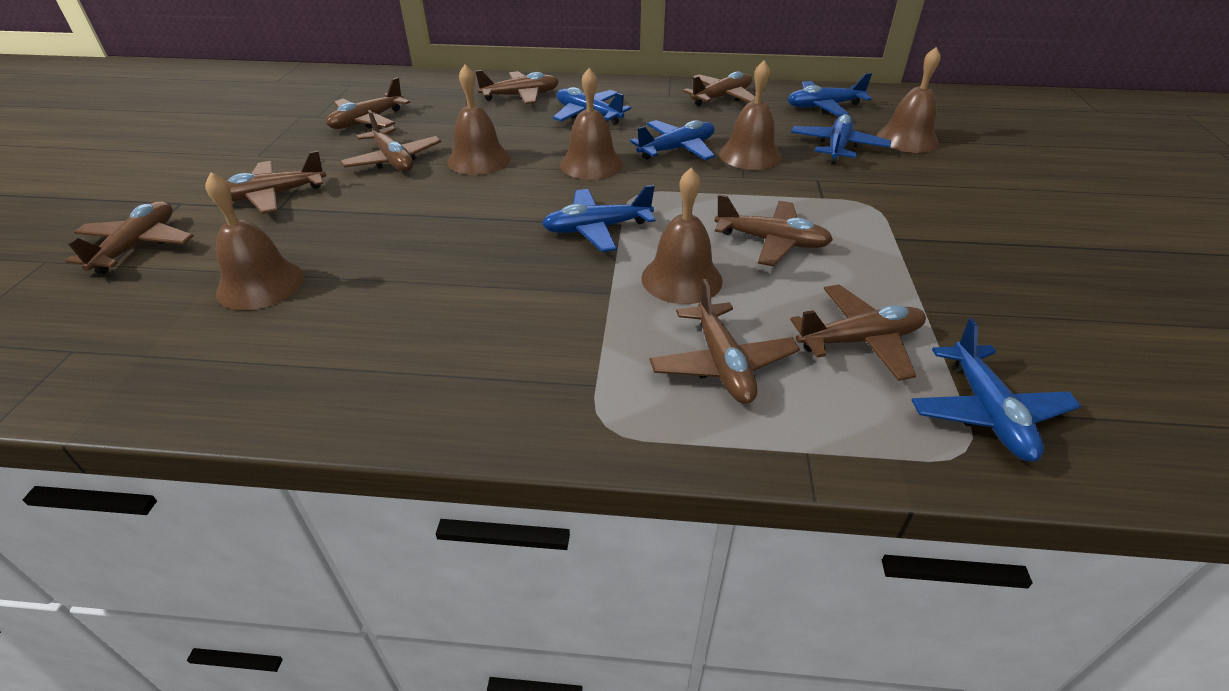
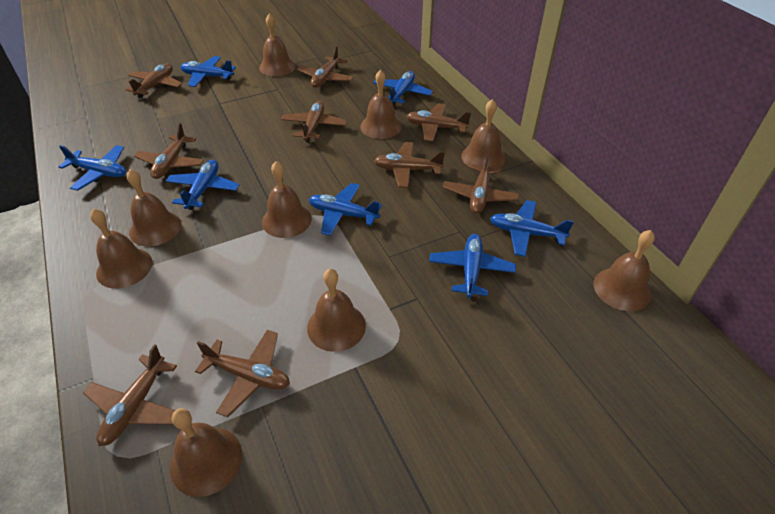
blue plane: [542,185,656,252] [553,87,631,125] [630,120,715,160] [788,73,872,116] [791,114,891,164] [911,318,1081,461] = 6 -> [59,145,126,191] [166,160,240,210] [180,56,236,87] [309,183,382,236] [373,71,433,106] [429,234,516,298] [490,200,574,257] = 7
brown bell: [205,172,304,310] [447,64,511,175] [560,68,623,180] [641,168,723,304] [719,60,782,170] [877,47,941,153] = 6 -> [90,208,152,289] [127,169,181,246] [170,408,242,497] [259,14,296,77] [262,161,312,238] [307,269,366,352] [360,70,402,139] [461,99,505,168] [594,230,655,311] = 9

